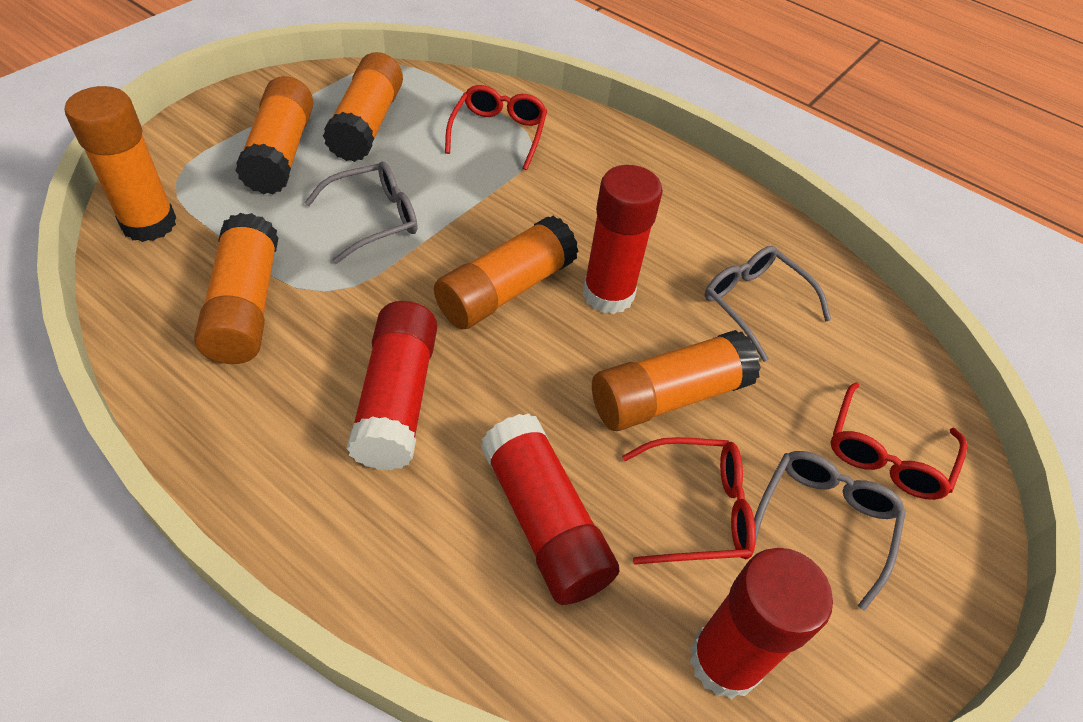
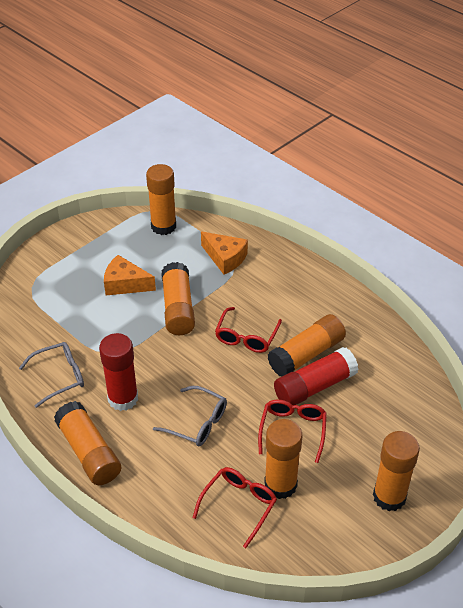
grey glasses: [304,161,418,264] [705,246,831,362] [754,451,906,611] = 3 -> [19,342,84,408] [153,386,227,446] = 2
orange cheese: none = 0 -> [104,255,156,295] [201,231,248,274] = 2
red glue stick: [346,301,437,470] [481,414,620,605] [583,165,663,314] [690,548,833,699] = 4 -> [99,333,138,411] [274,347,358,405] = 2

